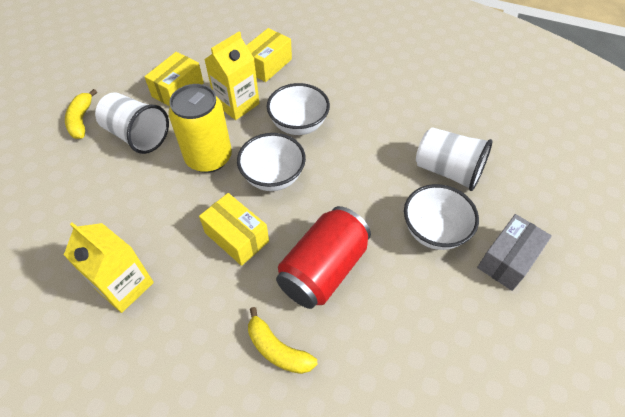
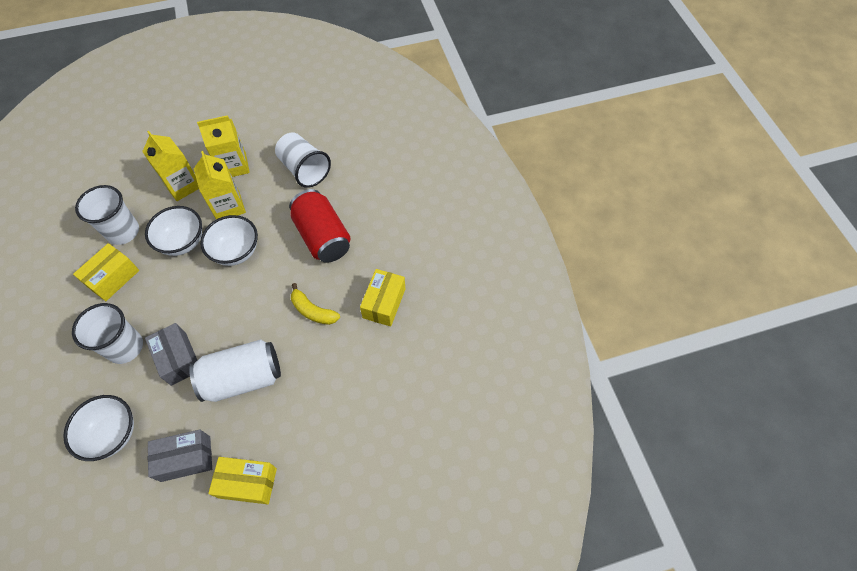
grey box: [477,214,552,291] = 1 -> [145,323,197,386] [148,430,212,482] = 2
white can: none = 0 -> [189,340,281,402] = 1
white cup: [95,92,169,154] [416,127,493,191] = 2 -> [72,303,143,364] [75,185,139,245] [275,132,331,188] = 3
yellow banana: [65,89,97,139] [248,307,317,374] = 2 -> [291,283,340,325] = 1
yellow can: [168,84,232,173] = 1 -> none = 0
yellow carton: [64,222,154,313] [204,32,260,120] = 2 -> [142,131,199,201] [194,151,246,219] [197,115,250,177] = 3

